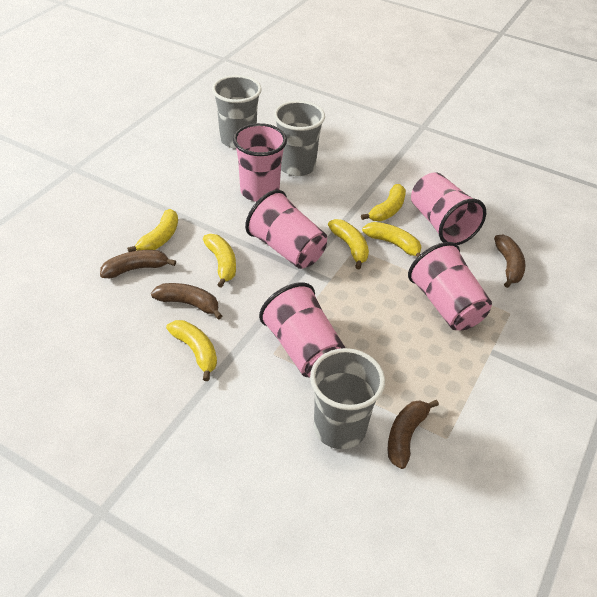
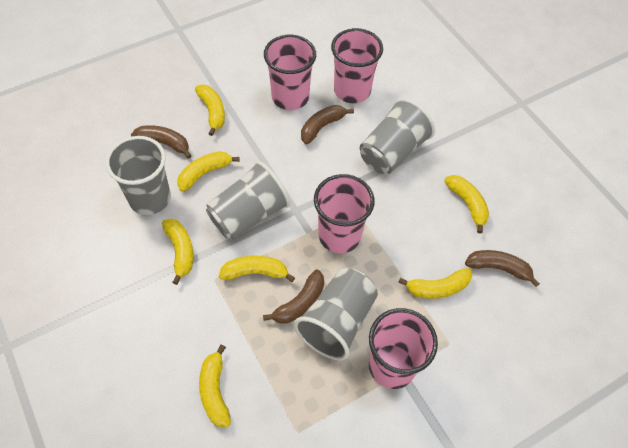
grey cup: [212,75,262,149] [274,100,325,176] [310,348,385,449] = 3 -> [105,136,171,215] [206,161,290,240] [294,268,378,360] [360,98,435,174] = 4
pink cup: [233,123,287,202] [245,190,327,269] [259,282,345,377] [408,242,492,330] [411,172,486,245] = 5 -> [264,35,316,110] [314,174,375,253] [331,28,383,103] [369,308,438,389] = 4
yellow banana: [127,209,178,252] [166,320,217,381] [203,234,236,288] [328,219,369,269] [361,184,406,221] [362,222,421,257] = 6 -> [162,218,194,285] [177,151,240,192] [195,85,225,136] [199,345,231,427] [219,256,295,282] [398,268,472,299] [444,175,489,234] = 7

